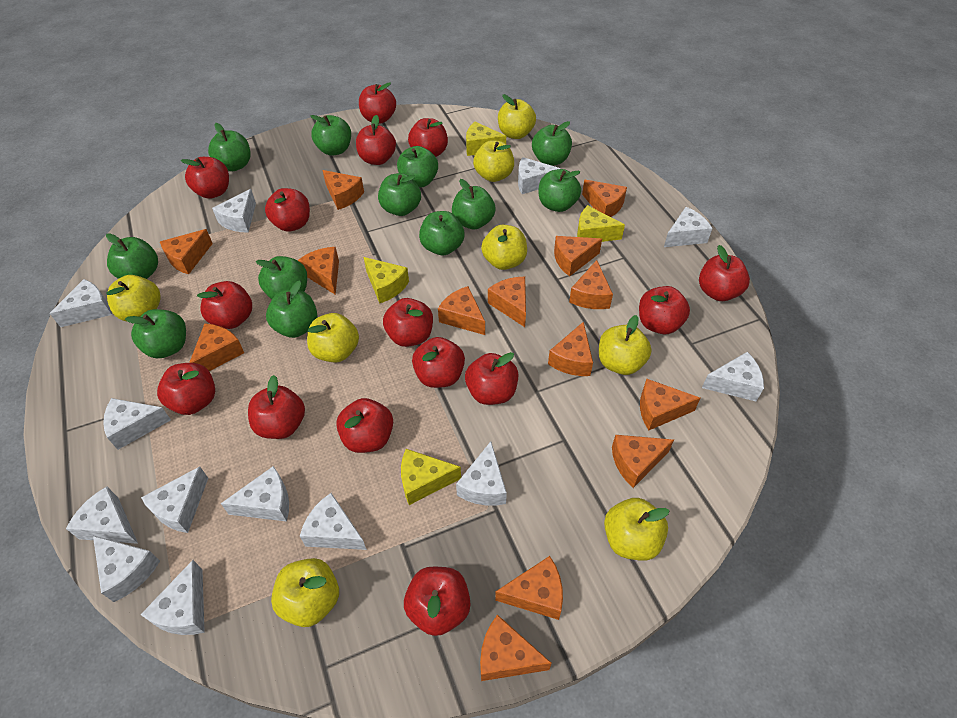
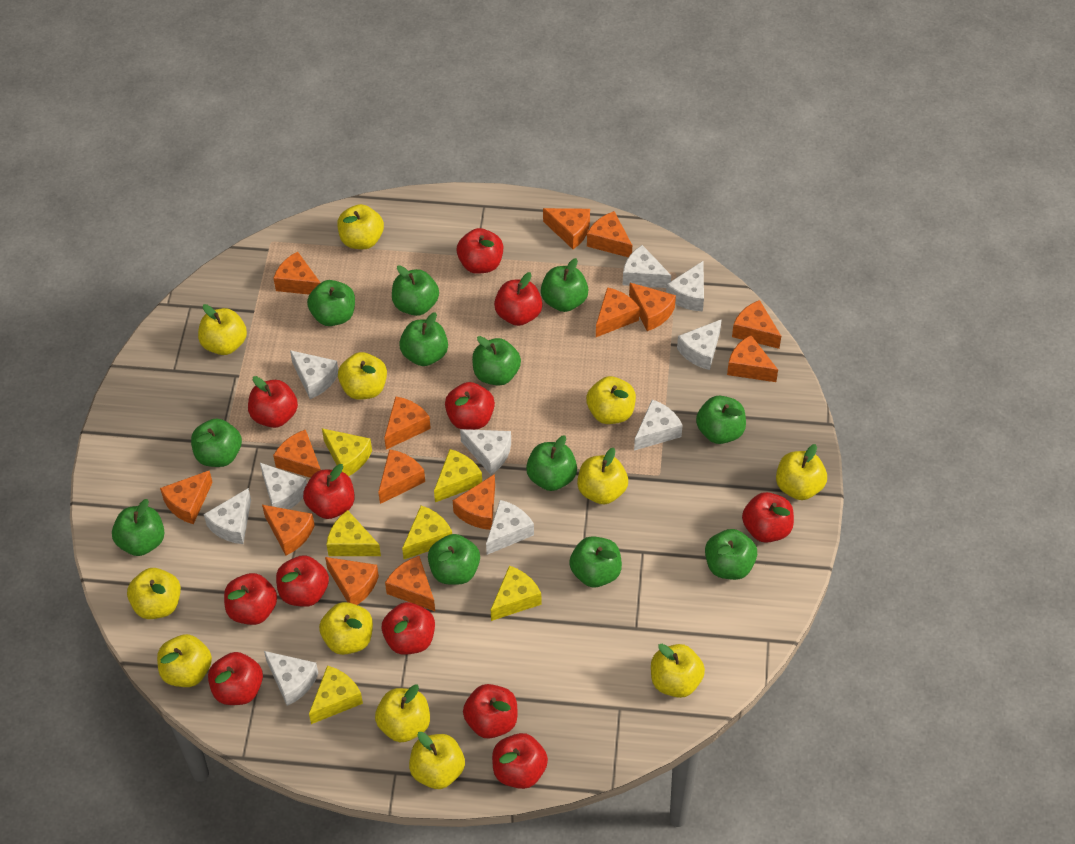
orange cheese: [160,229,213,274] [189,324,244,371] [298,247,339,295] [322,170,364,210] [438,286,485,335] [480,615,552,681] [488,277,526,327] [495,556,563,620] [548,322,593,376] [554,236,602,276] [569,260,613,309] [582,180,627,217] [612,435,674,488] [640,379,700,430] = 14 -> [160,471,213,524] [262,505,315,555] [273,251,321,295] [273,429,321,478] [325,557,379,605] [378,449,425,504] [384,397,431,450] [385,556,435,611] [453,474,495,530] [543,208,590,249] [587,211,632,257] [596,287,640,337] [629,283,676,331] [727,335,778,382] [732,300,781,349] = 15
red apple: [157,363,215,415] [181,157,229,199] [197,281,252,329] [248,375,305,439] [265,188,310,231] [336,398,393,453] [356,115,396,165] [359,82,396,123] [383,298,433,347] [404,567,471,636] [408,118,448,157] [412,337,465,388] [465,352,518,405] [639,286,690,334] [699,245,750,301] = 15 -> [208,652,263,705] [224,573,277,625] [248,376,298,428] [276,555,329,607] [303,464,355,519] [382,602,435,655] [445,382,495,430] [457,228,503,274] [463,684,518,739] [492,733,548,789] [494,272,542,326] [742,492,794,543] = 12
white cheese: [49,279,112,327] [66,487,138,544] [93,536,160,602] [103,398,171,450] [141,467,208,533] [141,560,205,635] [212,189,256,233] [221,466,289,522] [300,493,367,550] [456,441,507,506] [518,157,561,194] [664,207,712,247] [702,352,764,401] = 13 -> [204,488,251,544] [260,463,307,509] [264,651,319,706] [290,350,338,399] [460,429,511,475] [486,500,534,555] [623,245,671,288] [634,399,683,450] [666,261,704,312] [677,319,722,370] = 10
yellow apple: [106,275,161,321] [271,558,339,627] [307,313,359,363] [473,140,514,182] [481,225,527,270] [498,94,536,139] [599,315,652,375] [604,498,669,561] = 8 -> [127,568,181,619] [157,634,212,687] [198,304,247,355] [319,602,373,655] [337,204,384,249] [338,352,387,400] [375,685,430,742] [409,732,465,789] [577,448,628,504] [586,376,636,424] [651,644,705,698] [776,444,827,500] = 12
yellow cheese: [364,257,409,304] [401,449,461,505] [466,122,506,156] [577,205,625,242] = 4 -> [309,665,363,724] [322,428,372,476] [326,510,381,556] [402,506,452,559] [434,449,482,502] [491,566,541,621] = 6

